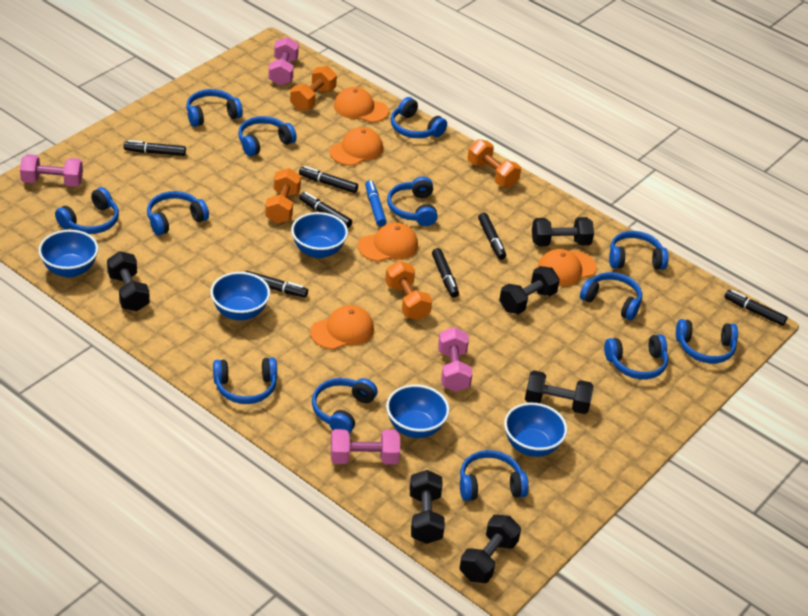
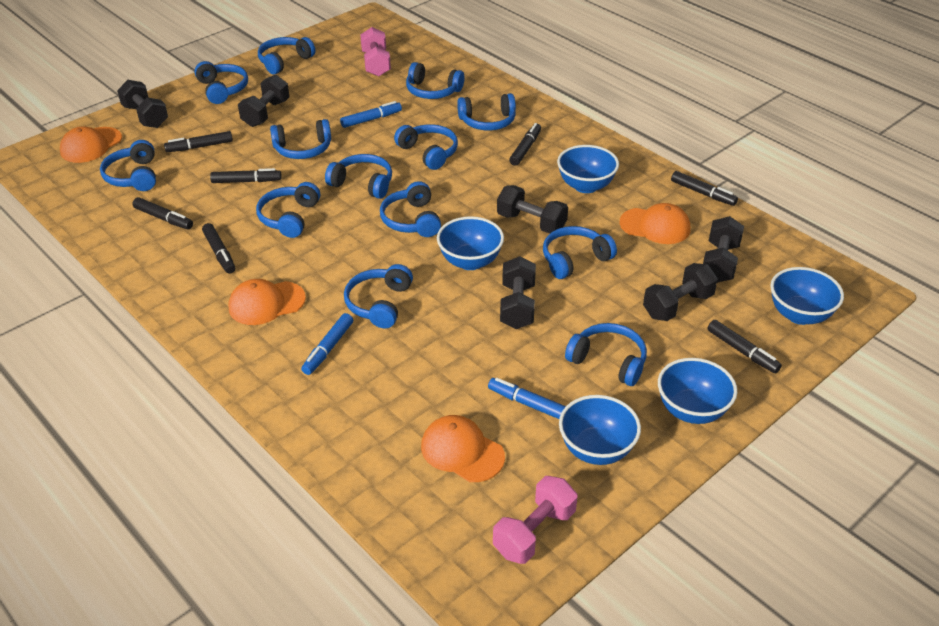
blue marker: [365,180,387,226] = 1 -> [301,313,353,375] [340,101,402,128] [488,378,566,419] = 3
orange cap: [310,305,374,350] [329,127,383,166] [334,87,389,123] [358,222,418,262] [537,249,597,286] = 5 -> [60,126,122,163] [228,279,306,325] [421,415,505,482] [619,203,690,244] = 4
orange dumbbell: [265,168,301,224] [290,66,337,111] [385,261,432,320] [467,139,521,188] = 4 -> none = 0
pink dumbbell: [20,154,83,187] [268,37,299,86] [331,429,400,464] [438,327,473,392] = 4 -> [360,27,391,76] [493,476,577,564] = 2

